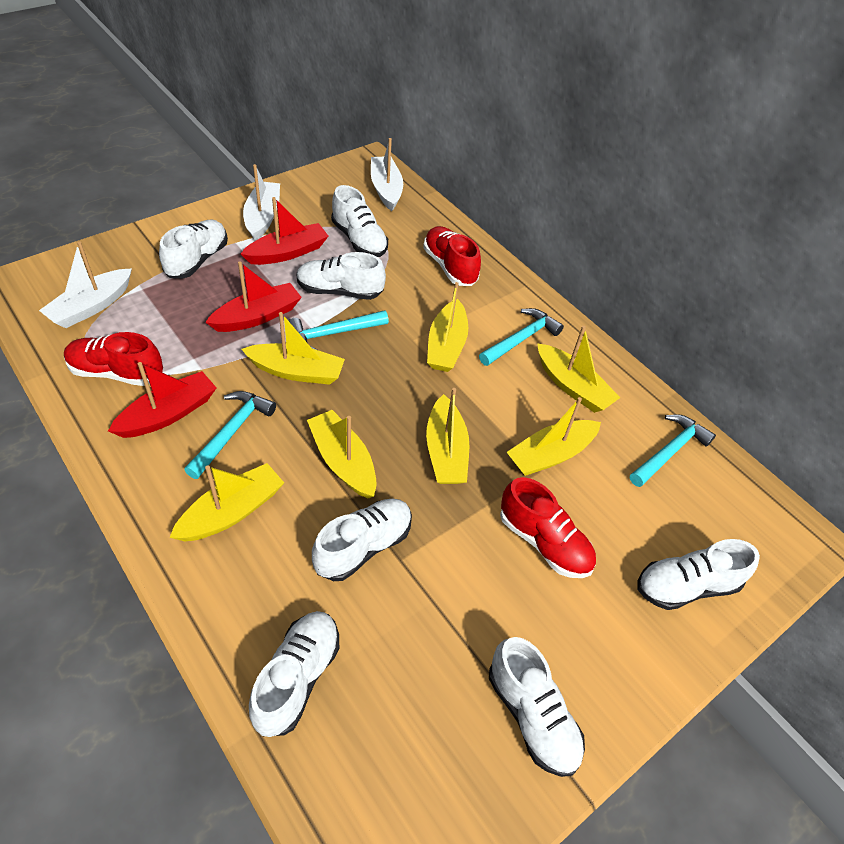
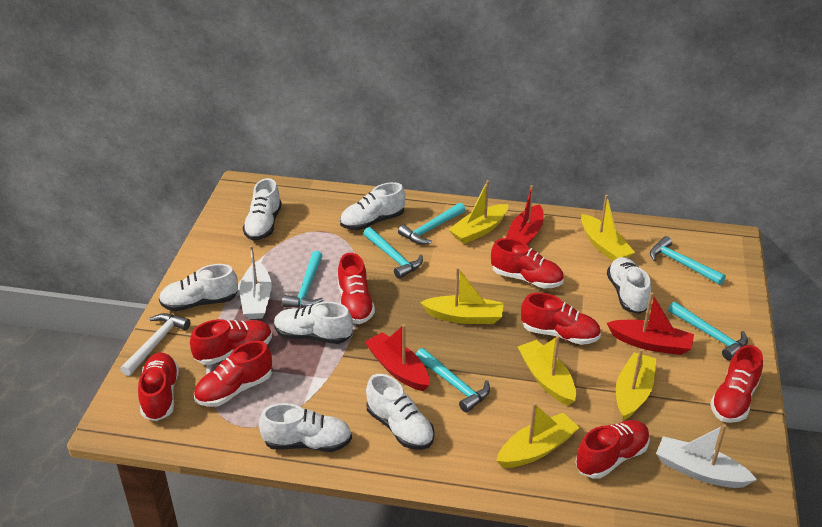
red shoe: [64,332,163,386] [423,226,481,286] [500,477,596,578] = 3 -> [138,352,179,421] [190,319,272,365] [194,341,272,407] [338,253,375,324] [491,238,564,288] [521,293,601,345] [575,420,650,479] [710,345,763,423] = 8
turquoise hammer: [184,391,276,479] [289,310,389,350] [479,308,564,366] [630,414,716,487] = 4 -> [282,251,323,308] [363,227,423,279] [398,203,465,244] [416,348,490,413] [650,236,726,285] [668,302,748,360] = 6
white boat: [39,242,132,328] [243,164,280,241] [371,138,403,211] = 3 -> [240,245,272,319] [656,424,757,488] = 2
white hammer: none = 0 -> [120,313,190,376] = 1
yellow boat: [169,463,284,541] [241,312,345,385] [307,410,377,499] [426,388,469,484] [427,282,468,372] [507,397,601,476] [537,326,621,413] = 7 -> [420,267,504,324] [448,180,509,244] [496,403,579,468] [518,335,576,406] [581,195,635,261] [616,349,656,421] = 6

